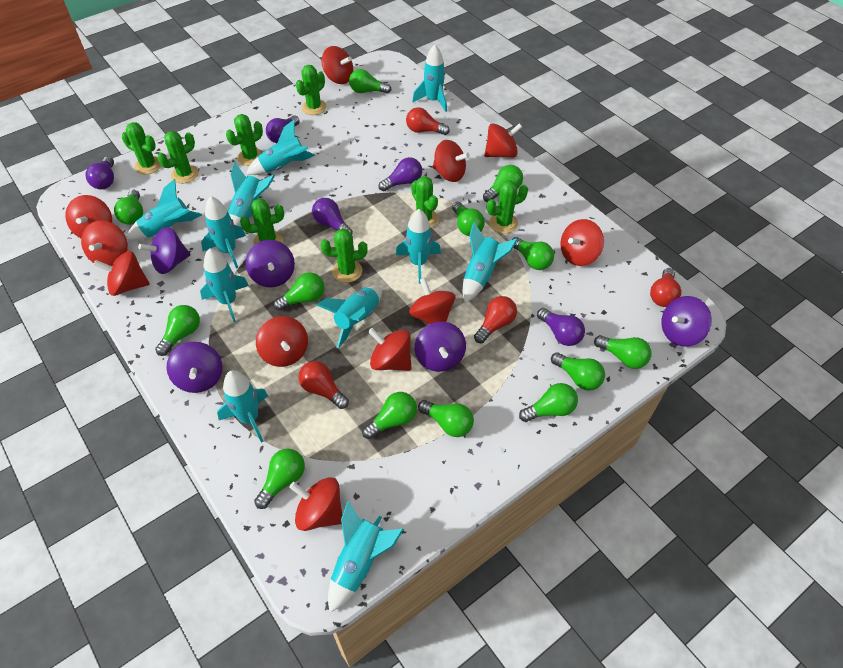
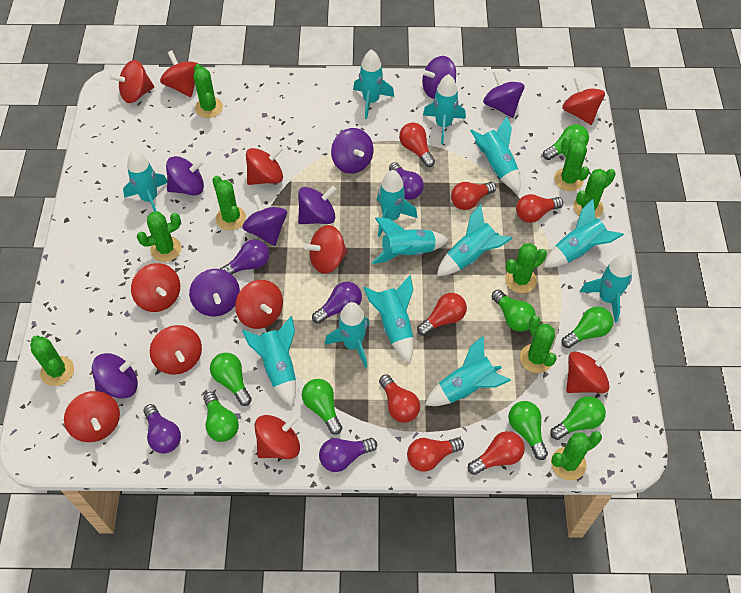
green cactus: [122,122,162,174] [157,131,199,183] [226,114,263,166] [240,199,284,245] [296,65,327,115] [321,229,368,283] [410,176,438,228] [487,180,528,234] = 8 -> [30,336,74,386] [137,212,181,262] [194,64,223,118] [212,176,246,231] [505,243,547,293] [520,315,557,373] [551,431,602,480] [554,136,590,191] [573,169,616,219] = 9
green light bulb: [114,190,143,225] [155,305,200,356] [254,449,305,509] [273,272,325,311] [349,69,392,93] [362,392,417,439] [418,400,474,437] [452,202,485,236] [483,165,523,202] [512,237,554,270] [519,383,578,422] [551,352,605,391] [594,335,652,369] = 13 -> [203,392,239,442] [210,353,252,406] [302,379,342,435] [491,290,536,332] [508,401,548,460] [543,124,589,160] [550,396,606,440] [562,306,613,348] = 8
purple spinning top: [138,227,191,274] [166,342,223,393] [246,240,295,287] [415,322,466,372] [661,296,712,347] = 5 -> [92,353,138,399] [166,156,204,196] [189,269,240,316] [242,194,287,246] [298,186,336,224] [331,128,373,174] [421,56,456,99] [483,70,524,118] = 8
red light bulb: [298,361,349,409] [406,107,450,135] [474,296,517,343] [650,268,681,307] = 4 -> [379,374,420,423] [399,123,435,167] [407,437,464,472] [417,293,467,336] [451,182,496,210] [468,431,525,475] [516,194,563,223] = 7
turquoise rocket: [126,179,202,241] [200,248,249,322] [201,196,246,269] [217,370,268,442] [228,162,275,227] [246,120,315,175] [316,286,382,348] [328,501,404,613] [396,209,441,284] [412,45,447,112] [463,222,518,303] = 11 -> [123,150,167,212] [242,316,296,406] [325,302,369,368] [353,49,394,119] [363,275,413,363] [372,217,449,264] [377,170,417,237] [423,74,466,144] [425,336,511,406] [437,204,513,276] [470,116,521,193] [544,199,624,268] [580,254,633,323] = 13

